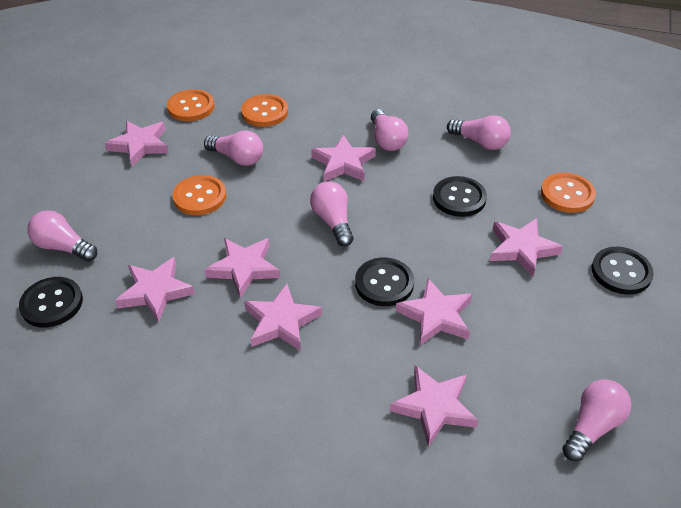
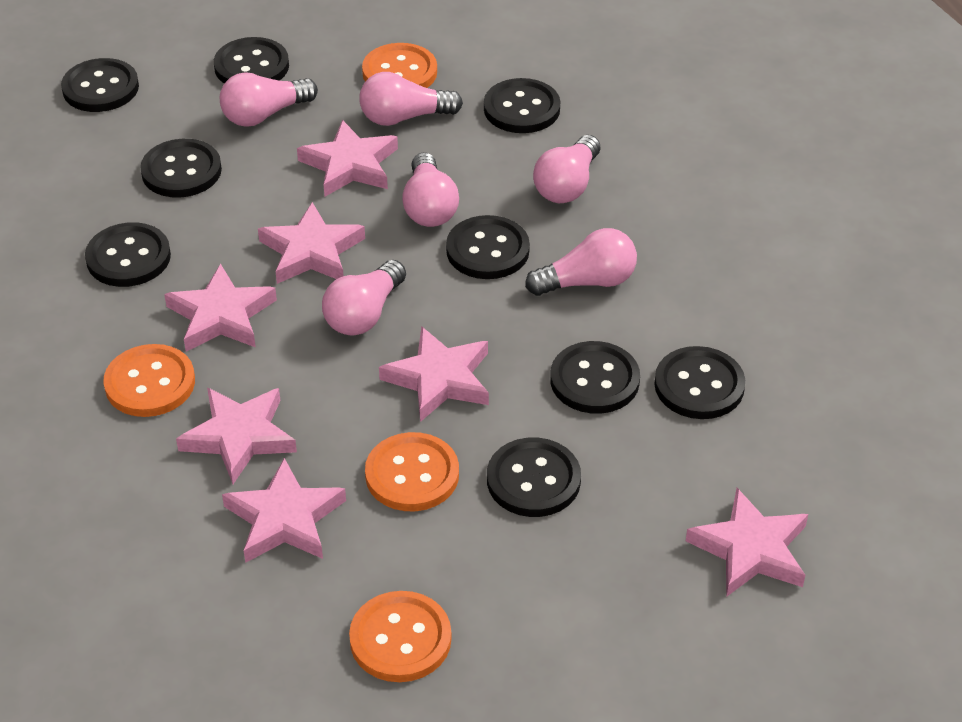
black button: [19,277,83,328] [355,257,414,306] [433,176,487,217] [592,247,654,295] = 4 -> [61,58,139,112] [85,222,171,287] [140,139,222,198] [214,37,289,83] [446,215,530,279] [484,78,560,133] [487,438,581,517] [550,341,640,414] [654,346,745,419] = 9
pink star: [105,121,169,166] [115,257,195,322] [204,238,280,298] [244,283,322,351] [311,135,376,182] [390,365,478,447] [395,278,472,346] [490,218,563,277] = 8 -> [164,264,277,352] [176,388,297,484] [222,458,346,563] [258,202,365,284] [297,120,398,197] [379,326,489,422] [686,488,808,597] = 7

